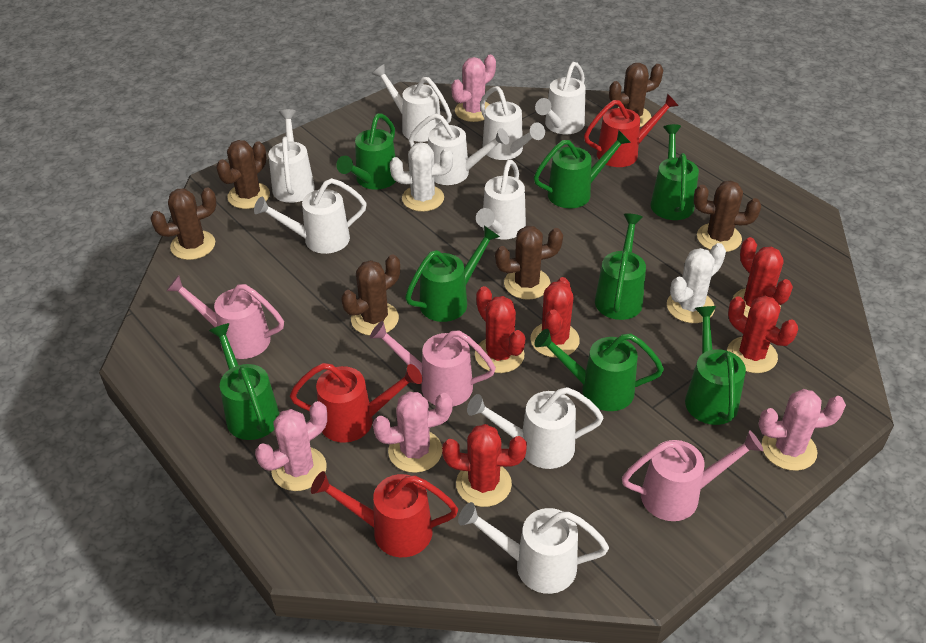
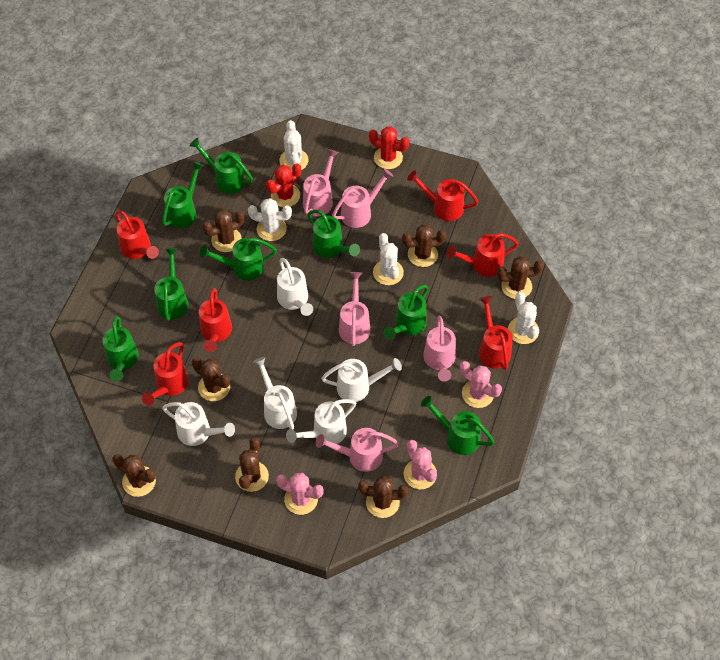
brown cactus: [150,188,217,260] [216,140,270,209] [341,255,400,336] [495,226,563,300] [609,63,663,127] [694,181,761,252] = 6 -> [113,454,156,497] [192,357,230,401] [202,209,245,252] [235,437,269,492] [358,476,408,518] [402,224,446,267] [497,256,544,299] = 7
pink cactus: [255,401,327,491] [373,392,453,473] [451,55,496,122] [758,389,846,471] = 4 -> [276,473,324,515] [404,440,437,489] [460,361,502,408] = 3
pink watering can: [166,275,284,359] [370,321,496,406] [622,430,763,521] = 3 -> [303,149,339,216] [316,428,399,472] [332,168,393,228] [339,272,371,346] [423,316,456,382] = 5
red cactus: [442,424,527,507] [475,286,525,373] [530,277,580,358] [727,296,798,373] [732,237,793,317] = 5 -> [266,163,301,207] [369,127,409,169] = 2
red watering can: [290,363,422,443] [311,471,458,557] [584,93,679,167] = 3 -> [115,210,159,259] [142,342,189,406] [199,288,232,352] [407,170,479,221] [446,233,519,277] [479,296,513,370] = 6
white cactus: [390,142,453,212] [667,243,726,323] = 2 -> [248,198,292,241] [279,120,308,171] [373,233,404,285] [508,292,539,344] = 4
white watering can: [254,178,367,254] [268,109,315,203] [372,64,452,142] [408,113,509,185] [458,502,609,594] [467,387,603,469] [476,160,526,239] [480,86,545,160] [535,62,586,134] = 9 -> [162,402,235,446] [253,357,297,429] [277,258,313,316] [286,399,356,444] [321,358,402,402] = 5

